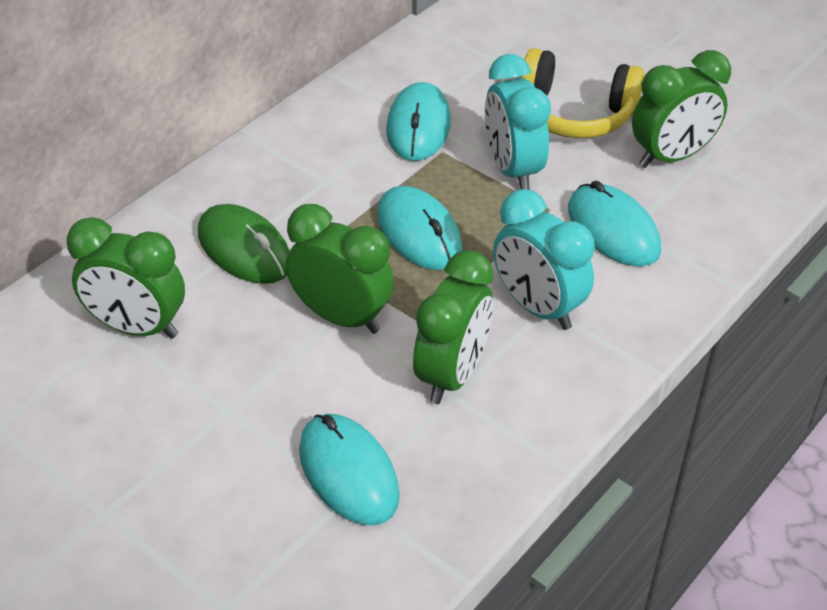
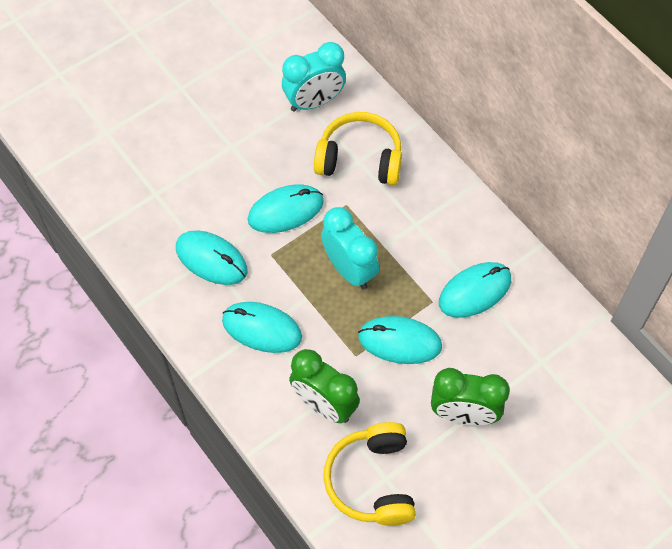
green clock: [67,217,185,339] [286,204,394,334] [413,250,493,404] [632,50,731,168] = 4 -> [289,349,360,423] [431,368,510,426] = 2
green mouse: [198,204,289,284] = 1 -> none = 0
turquoise mouse: [299,414,400,526] [377,186,463,270] [386,82,451,161] [568,181,661,266] = 4 -> [176,230,247,285] [222,302,302,353] [248,184,324,233] [358,316,442,364] [439,262,511,318] = 5
yellow headphones: [521,48,644,138] = 1 -> [314,112,402,185] [323,422,416,526] = 2

